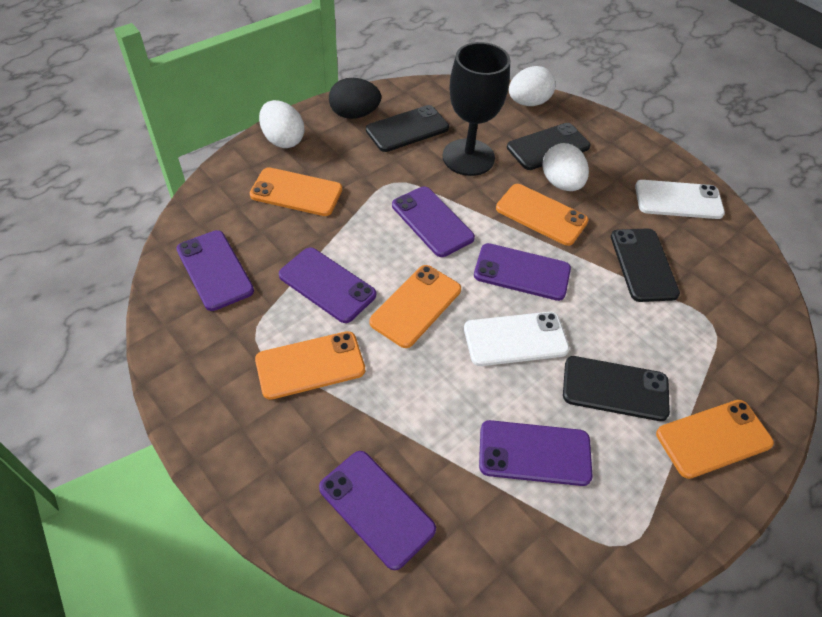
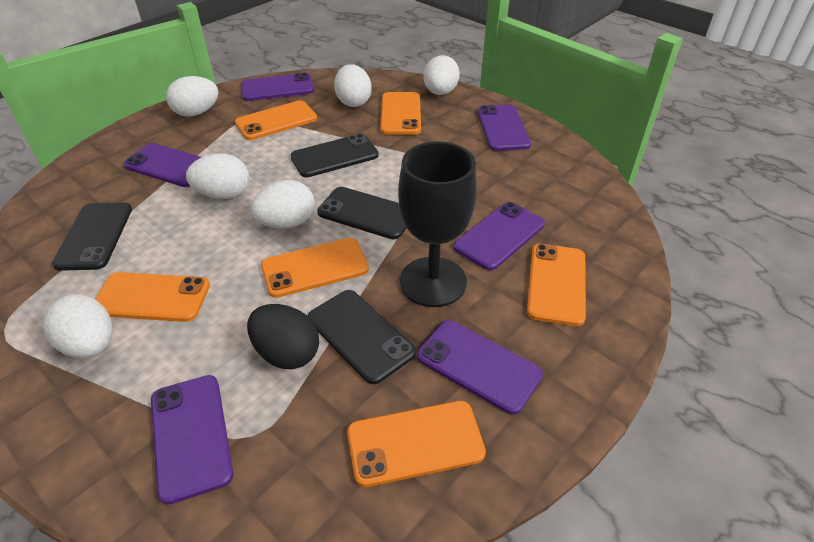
orange phone: [250,167,342,216] [255,331,365,400] [369,265,461,348] [496,184,589,246] [656,400,774,479] = 5 -> [95,272,210,322] [235,100,317,140] [261,238,369,298] [347,401,486,487] [380,92,421,135] [527,244,586,326] = 6
white egg: [259,100,304,148] [509,66,556,106] [542,143,589,191] = 3 -> [42,294,113,358] [166,76,219,117] [186,153,249,199] [251,180,315,229] [334,64,372,107] [423,55,460,95] = 6
white phone: [464,312,569,366] [635,180,725,219] = 2 -> none = 0

